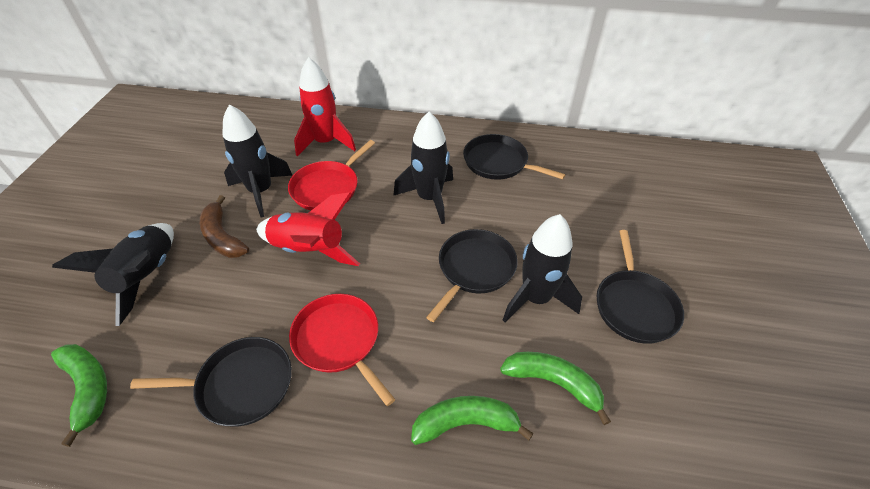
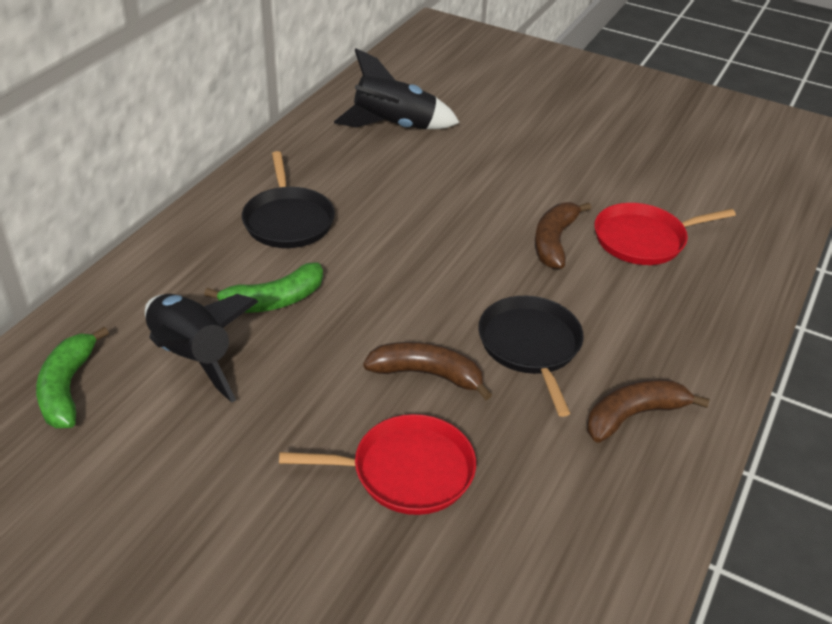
black pan: [130,337,292,426] [426,229,518,322] [463,134,565,180] [597,230,684,344] = 4 -> [242,151,335,248] [478,296,584,417] = 2
black rocket: [52,223,174,326] [223,104,293,217] [393,112,453,224] [503,214,582,323] = 4 -> [145,294,258,403] [334,48,460,129] = 2
brown banana: [200,195,249,258] = 1 -> [364,342,492,400] [535,202,591,269] [587,379,709,443] = 3
green banana: [51,344,107,447] [411,396,534,445] [500,352,611,425] = 3 -> [36,327,109,428] [204,262,323,313] = 2
red rocket: [256,192,360,266] [294,57,356,157] = 2 -> none = 0

